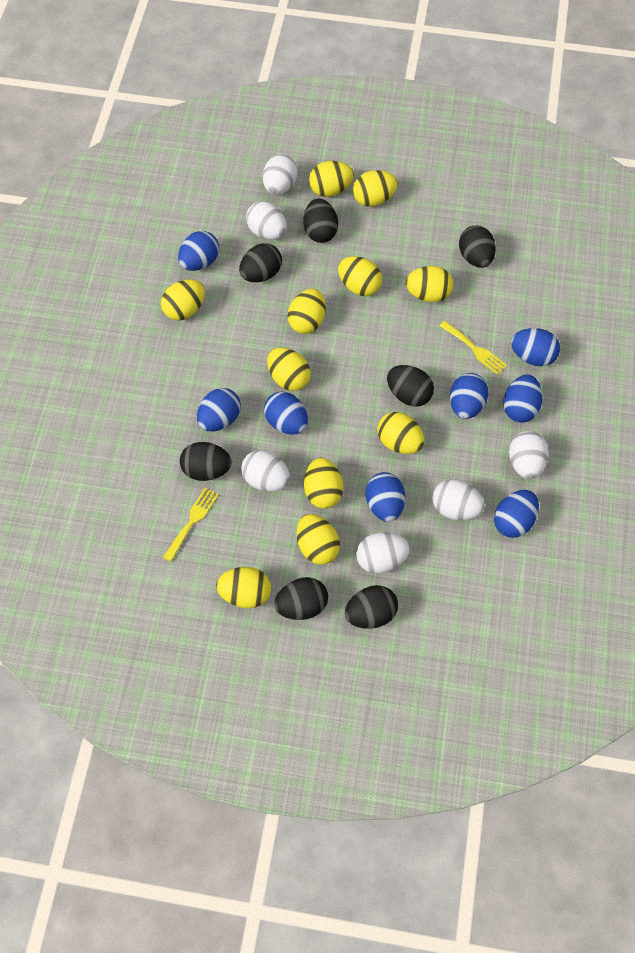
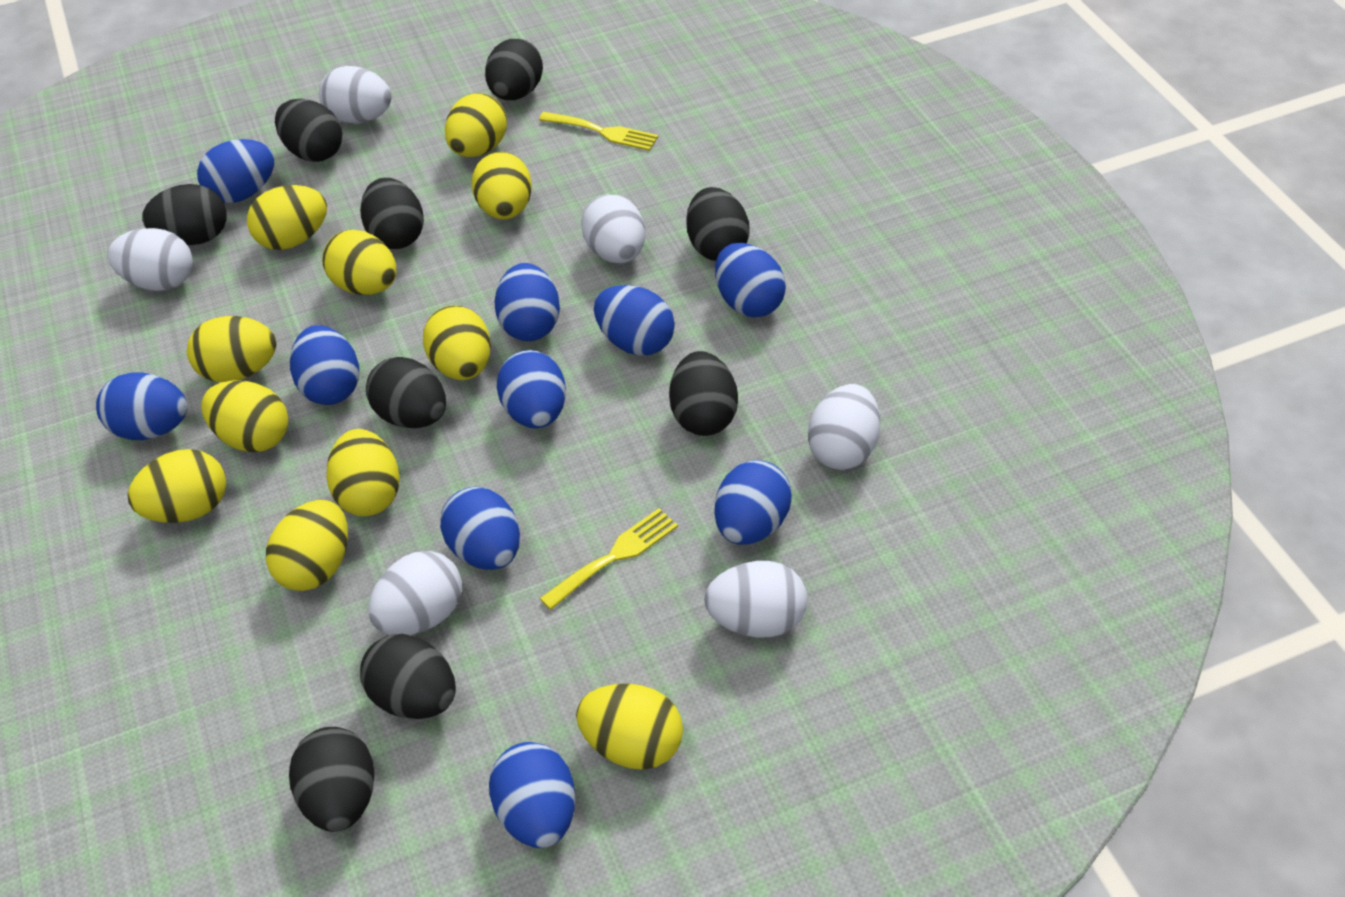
black egg: [180,442,231,481] [239,244,282,282] [274,577,328,620] [303,198,338,243] [345,585,398,629] [387,365,434,407] [459,225,496,268] = 7 -> [142,184,227,245] [275,99,342,162] [289,727,374,832] [360,178,424,249] [360,634,456,719] [366,357,446,428] [485,39,543,100] [669,351,738,436] [686,187,750,261] = 9
blue egg: [178,231,219,271] [197,388,241,431] [264,392,308,435] [365,472,405,522] [450,373,489,419] [494,490,539,538] [503,375,543,422] [511,328,560,366] = 8 -> [96,372,187,440] [197,139,274,203] [290,325,359,405] [440,487,520,570] [489,742,576,848] [494,263,560,341] [497,350,566,428] [594,285,675,356] [714,460,792,545] [715,243,786,317] = 10

